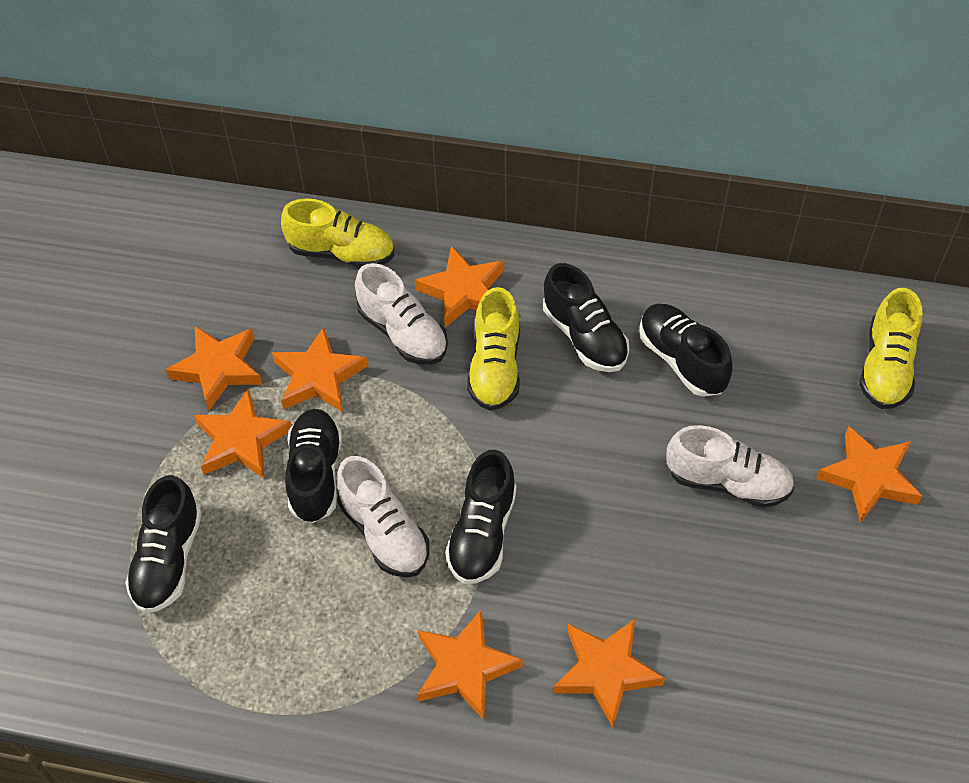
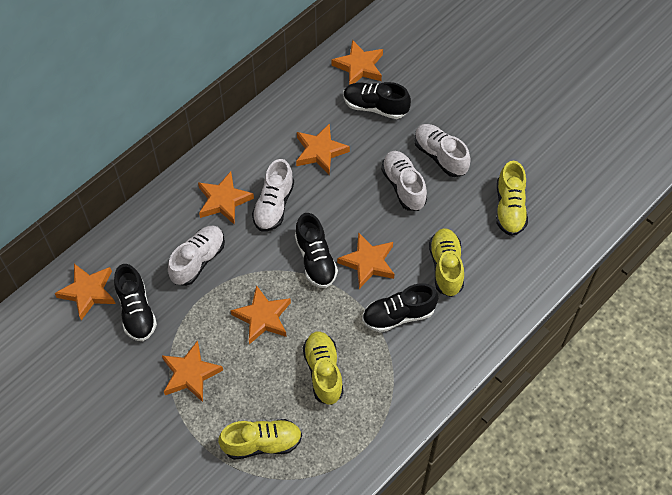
black shoe: [125,475,202,613] [285,409,342,523] [445,450,517,584] [543,263,629,372] [639,304,733,397] = 5 -> [114,264,157,341] [295,213,338,288] [343,82,411,119] [362,283,438,333] = 4
white shoe: [336,456,429,578] [355,263,448,365] [666,425,794,508] = 3 -> [168,225,225,286] [252,159,294,232] [381,151,427,211] [414,124,471,177] = 4
yellow shoe: [281,198,395,268] [467,287,520,411] [859,288,922,409] = 3 -> [218,419,302,460] [302,331,344,405] [429,228,464,297] [496,161,528,236] = 4

